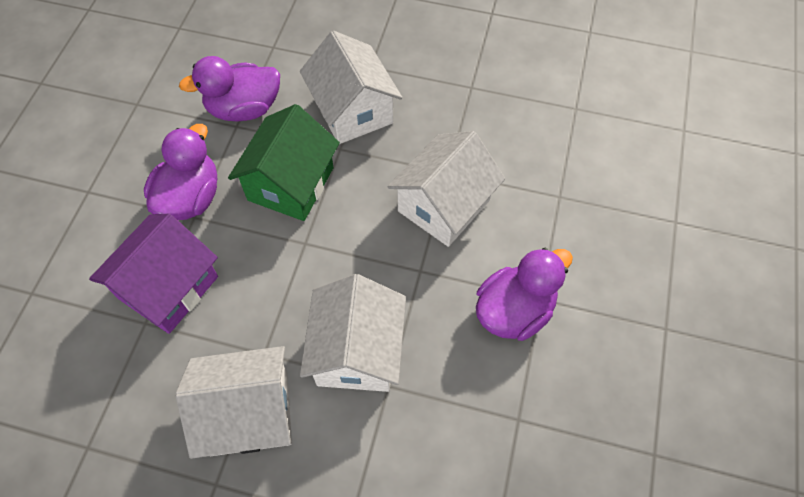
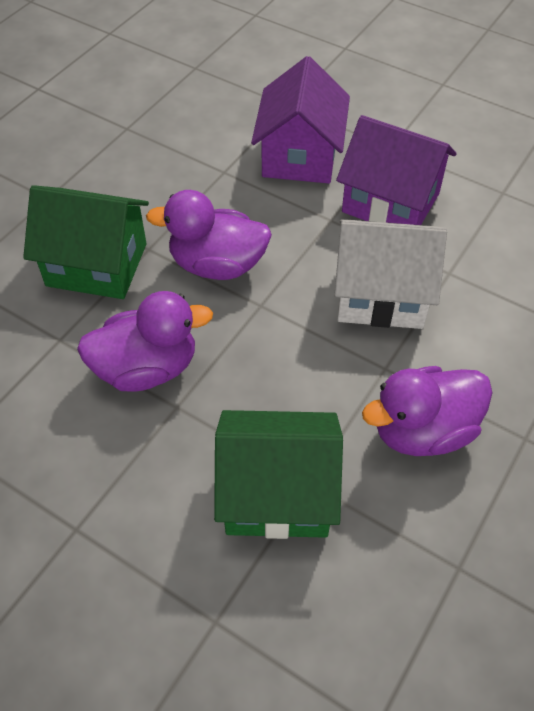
green house: [228,104,340,221] = 1 -> [23,185,149,299] [214,410,343,539] = 2
purple house: [89,214,218,334] = 1 -> [251,56,350,184] [336,115,457,225] = 2
white house: [176,346,292,459] [300,31,402,144] [300,274,406,392] [387,131,505,247] = 4 -> [334,219,447,329] = 1

